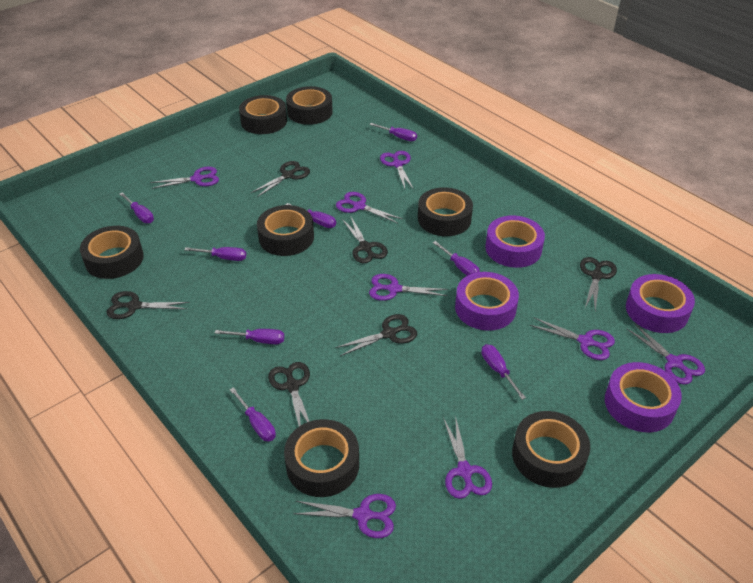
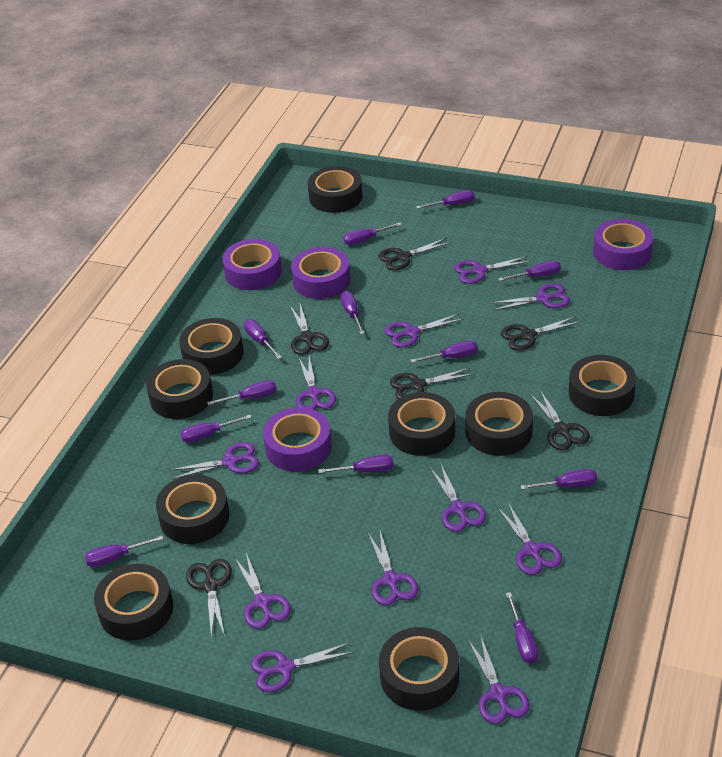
black tape: [80,226,144,279] [239,95,287,134] [257,205,314,256] [284,419,359,497] [286,86,333,125] [418,187,473,236] [512,411,590,488] = 7 -> [94,564,173,640] [146,359,213,419] [156,475,229,544] [179,318,244,375] [308,166,362,213] [379,627,459,711] [388,392,455,456] [465,392,533,456] [569,355,636,416] = 9
purple scissors: [150,167,219,189] [293,494,396,538] [336,192,403,223] [369,274,448,301] [380,151,414,189] [443,416,492,499] [530,317,615,360] [627,323,705,385] = 8 -> [170,442,259,479] [234,553,291,629] [251,642,354,692] [296,356,336,410] [368,531,418,605] [385,313,464,348] [429,465,486,532] [454,256,531,284] [468,634,530,724] [491,283,570,311] [497,502,562,575] = 11
purple screwdriver: [120,192,154,223] [184,247,246,261] [215,329,284,344] [230,387,276,441] [286,203,336,228] [369,123,417,141] [433,241,480,276] [482,344,526,400] = 8 -> [85,536,163,567] [181,415,252,443] [207,380,277,405] [244,319,282,359] [318,455,394,473] [341,291,365,334] [343,223,402,245] [410,341,478,363] [416,190,475,209] [498,261,561,281] [506,592,538,663] [520,469,597,490] = 12

